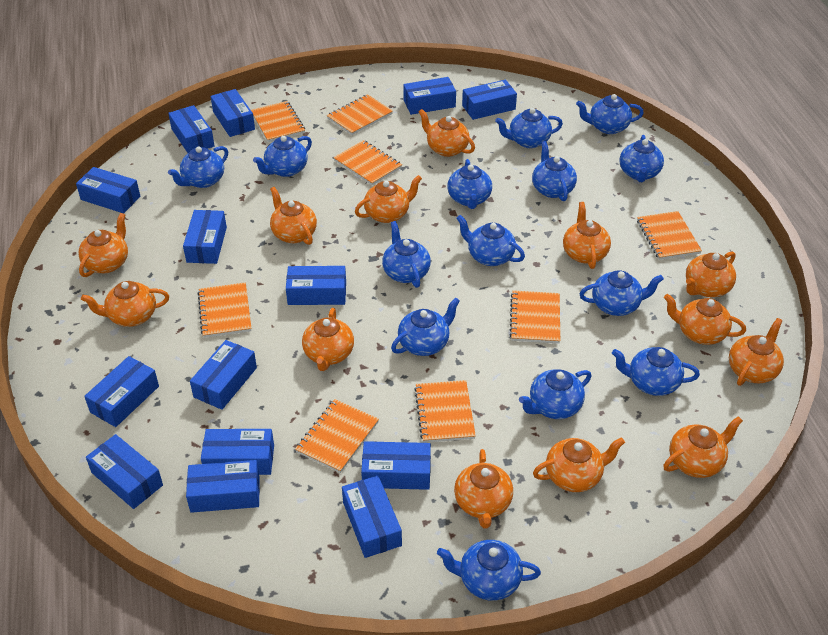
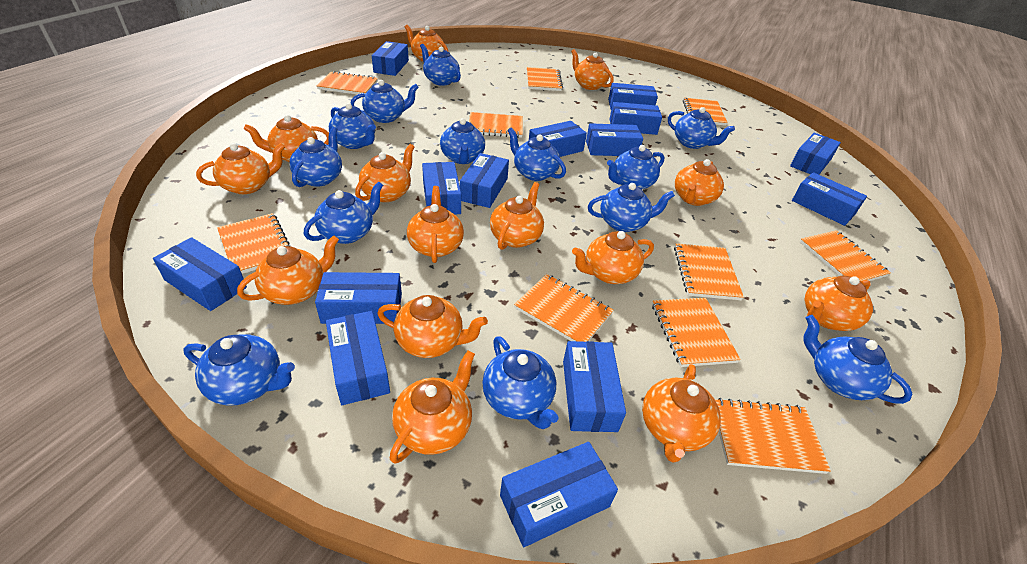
blue teapot: [168,146,228,188] [253,136,312,177] [382,221,431,288] [391,298,460,356] [437,540,541,601] [447,159,492,209] [456,215,525,266] [495,108,563,148] [519,369,592,419] [532,141,577,201] [576,94,644,134] [580,270,664,316] [612,347,700,396] [619,135,664,182] = 14 -> [183,334,295,406] [289,127,342,187] [304,181,383,244] [329,103,376,149] [350,80,419,123] [420,44,461,86] [440,118,485,164] [482,336,558,429] [508,127,566,181] [588,183,675,232] [607,145,664,189] [668,107,735,149] [803,315,912,404] = 13
orange notebook: [198,282,251,338] [251,101,305,142] [295,399,379,473] [327,94,393,135] [333,140,402,186] [414,380,476,443] [510,290,560,344] [637,211,702,260] = 8 -> [217,213,290,274] [317,71,378,95] [469,112,523,138] [514,274,614,342] [527,67,563,91] [652,298,741,367] [674,243,744,300] [683,97,728,126] [715,398,831,474] [800,230,891,282] = 10
orange teapot: [78,213,128,277] [81,281,169,327] [270,187,317,245] [302,308,354,371] [355,175,422,223] [419,109,475,157] [454,449,513,528] [533,437,625,492] [563,202,611,269] [663,416,743,478] [664,294,746,345] [686,252,736,297] [729,318,784,386] = 13 -> [196,143,285,194] [237,235,339,305] [244,115,329,162] [355,144,414,202] [377,295,488,358] [390,350,475,464] [405,25,448,62] [407,186,464,263] [490,182,544,250] [571,49,614,90] [572,231,654,284] [642,364,721,463] [675,159,724,206] [804,276,873,331] = 14

